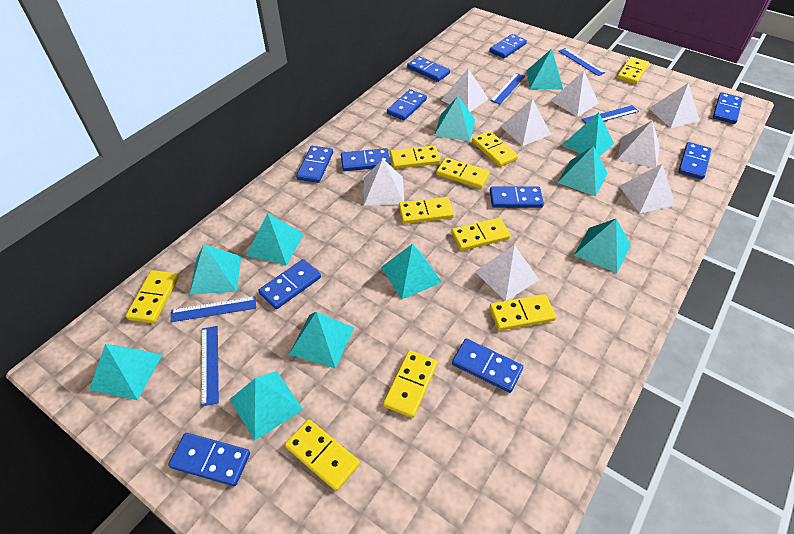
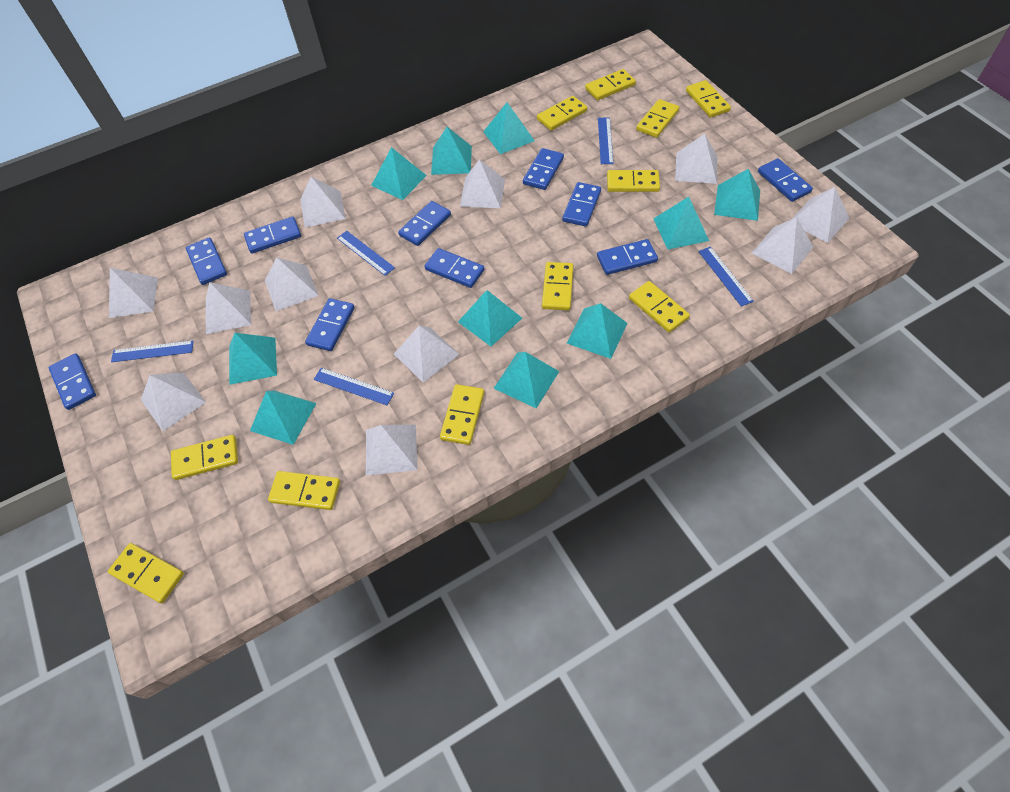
blue domino: [168,433,250,486] [258,259,321,309] [296,146,333,183] [341,148,391,171] [387,89,427,120] [407,56,450,82] [452,338,523,393] [489,34,527,58] [490,187,544,208] [678,142,711,180] [713,92,743,124] = 11 -> [48,353,96,410] [186,237,227,285] [244,217,301,254] [305,298,355,351] [398,201,451,246] [425,248,484,288] [523,148,564,190] [562,182,601,227] [597,239,658,275] [758,158,813,202] = 10
turquoise pyramid: [89,344,163,400] [190,244,241,295] [230,371,303,441] [246,213,304,266] [289,312,354,369] [381,244,442,299] [434,96,475,141] [526,49,563,90] [557,146,607,196] [562,112,614,157] [574,219,631,273] = 11 -> [229,333,277,385] [250,390,317,445] [371,147,427,200] [431,127,472,175] [458,290,522,346] [483,102,535,154] [494,352,559,408] [567,303,627,359] [653,197,709,249] [714,169,760,221] = 10
white pyramid: [364,159,404,205] [441,68,488,112] [475,245,539,301] [500,98,551,146] [551,71,599,117] [617,121,660,168] [619,164,676,213] [649,83,700,128] = 8 -> [109,268,158,318] [141,372,206,431] [206,282,252,334] [265,258,319,311] [300,177,346,228] [366,425,418,476] [394,326,460,383] [460,159,505,208] [675,134,717,184] [752,217,813,274] [792,187,849,243] = 11
yellow domino: [126,270,179,323] [285,419,360,491] [383,350,438,418] [390,145,440,169] [399,197,454,224] [436,157,490,189] [451,218,511,251] [472,131,518,167] [489,294,556,331] [617,57,649,84] = 10 -> [108,543,184,603] [171,435,238,480] [268,471,340,510] [440,384,484,445] [537,96,587,131] [542,262,573,310] [585,69,636,100] [607,170,660,192] [629,281,690,333] [636,99,679,138] [686,80,731,118] = 11

